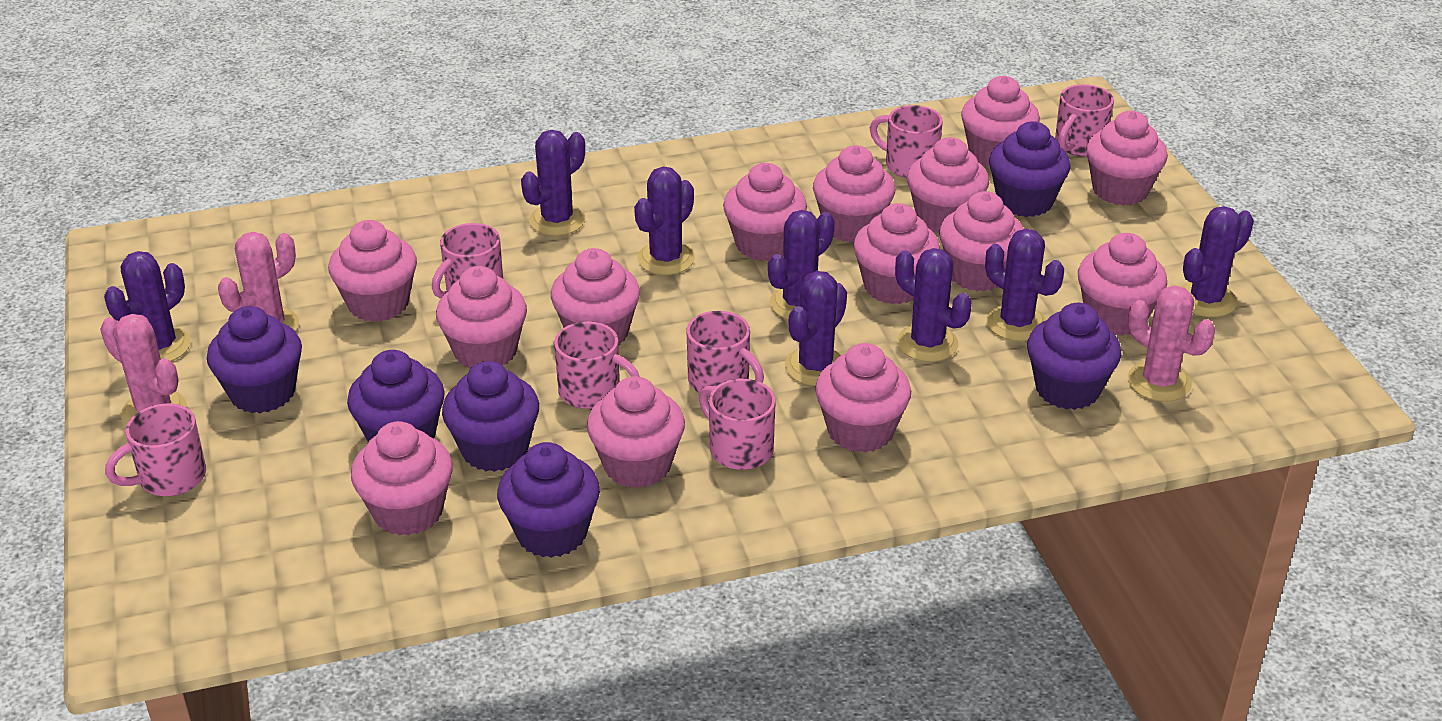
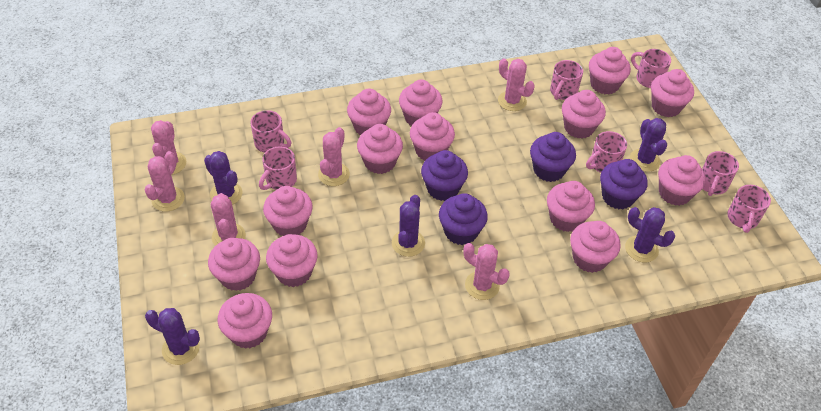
pink cactus: [100,314,187,426] [218,232,299,331] [1128,286,1215,402] = 3 -> [144,151,185,212] [151,120,186,175] [211,193,246,246] [318,127,350,186] [463,243,510,300] [498,58,535,111] = 6
purple cactus: [104,251,191,361] [521,130,585,236] [634,167,695,275] [768,210,835,320] [785,271,847,386] [895,248,972,362] [985,229,1064,341] [1181,206,1254,317] = 8 -> [145,308,200,365] [204,151,242,205] [392,195,425,257] [625,207,675,263] [630,118,667,172] = 5
purple cupcake: [207,306,302,413] [347,350,445,442] [442,361,539,472] [497,442,600,558] [989,121,1071,217] [1027,303,1121,410] = 6 -> [421,150,468,201] [439,193,488,245] [530,132,576,182] [600,159,648,209] = 4

